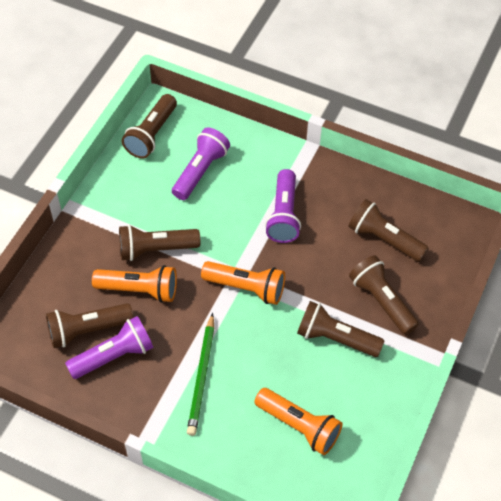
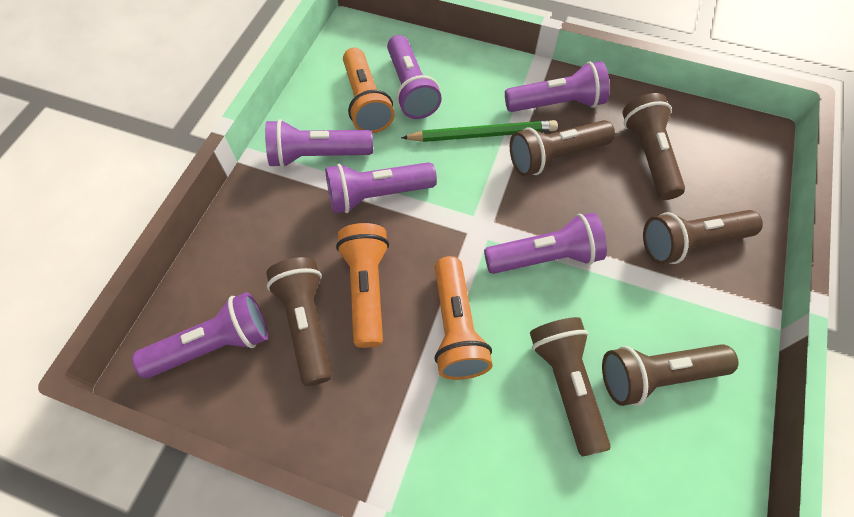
purple flashlight: [65,316,154,379] [172,127,230,200] [265,169,301,243] = 3 -> [132,292,268,378] [265,119,373,168] [325,162,437,213] [387,35,442,119] [484,213,607,274] [505,61,610,112] = 6

